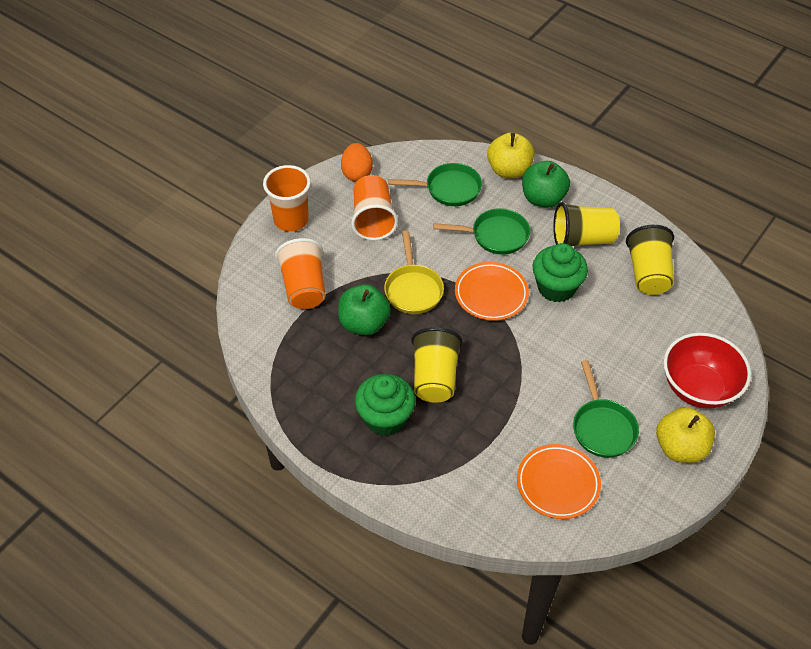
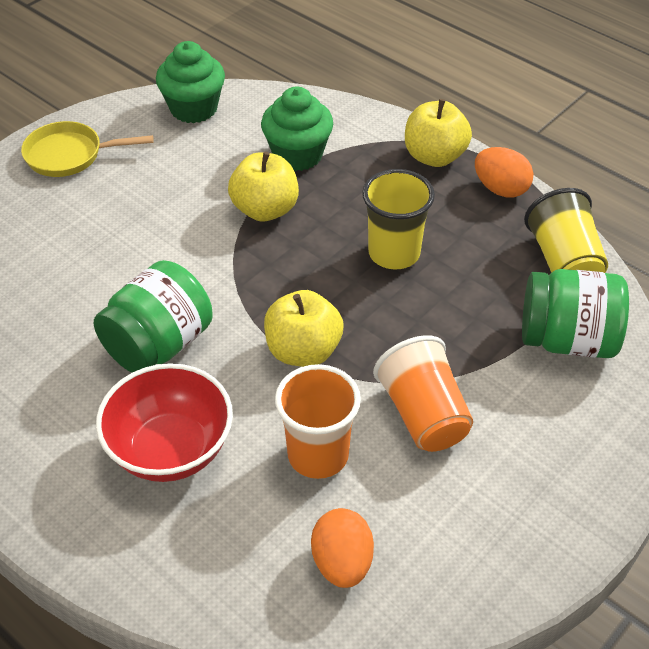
green apple: [338,284,391,336] [522,161,570,208] = 2 -> none = 0
green jar: none = 0 -> [94,260,213,373] [522,269,629,358] = 2
green pan: [388,163,482,206] [433,208,530,255] [573,360,639,458] = 3 -> none = 0
orange cup: [263,165,311,232] [275,238,326,309] [351,175,398,241] = 3 -> [275,364,361,479] [373,335,473,452] = 2
orange egg: [341,143,373,182] = 1 -> [311,508,374,588] [475,147,533,198] = 2
orange plate: [455,262,529,321] [517,444,601,519] = 2 -> none = 0
yellow apple: [487,132,534,178] [656,407,715,463] = 2 -> [228,152,299,222] [264,290,344,367] [405,99,472,167] = 3
yellow cup: [411,327,462,403] [553,202,620,246] [626,225,674,295] = 3 -> [362,169,435,269] [524,188,608,273] = 2

